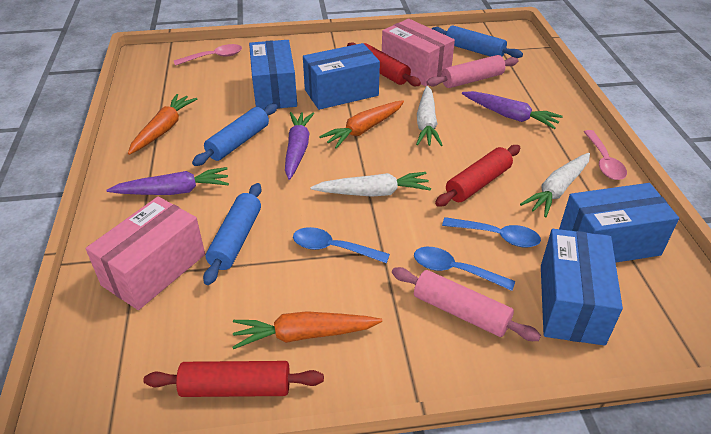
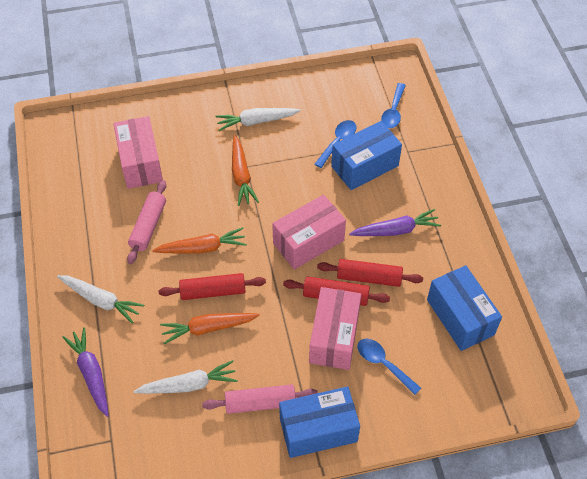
blue box: [249,40,297,110] [303,43,380,110] [541,229,623,346] [559,183,679,263] = 4 -> [279,386,360,458] [331,121,402,190] [427,265,502,351] = 3
blue rolling pin: [192,104,278,166] [203,183,262,285] [432,26,523,58] = 3 -> none = 0
pink box: [86,197,205,310] [382,19,455,87] = 2 -> [113,116,163,189] [272,195,346,270] [309,287,361,370] = 3
pink spoon: [174,44,242,66] [584,130,627,180] = 2 -> none = 0
purple carrot: [107,167,229,195] [285,112,314,180] [462,91,563,129] = 3 -> [62,327,109,417] [349,209,441,236] = 2

